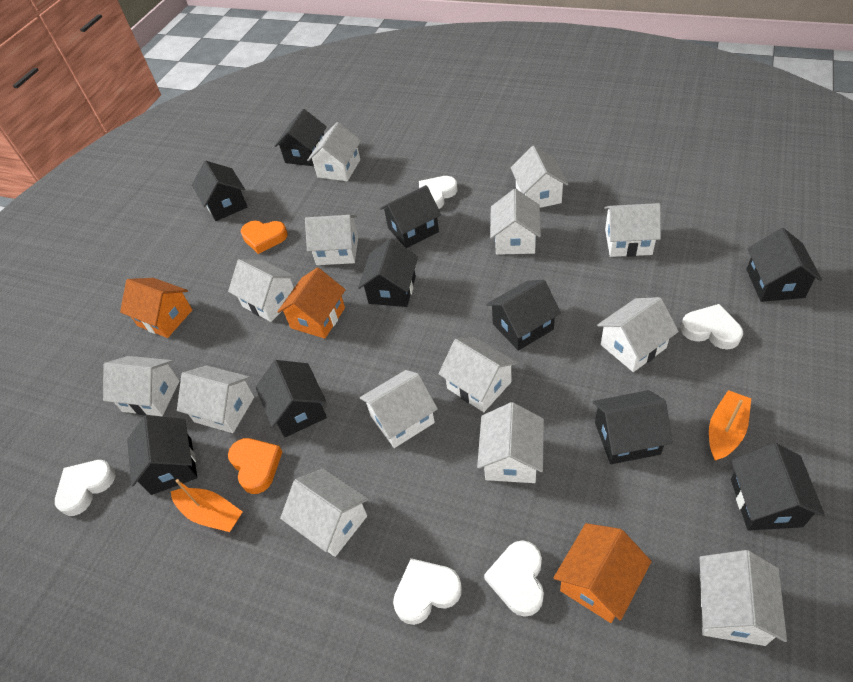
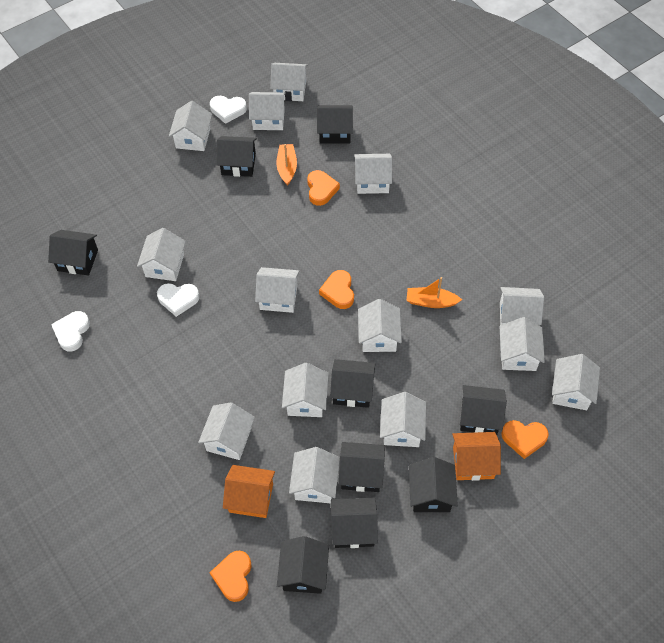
black house: [127,415,197,495] [192,161,247,221] [256,360,327,437] [275,109,327,166] [358,239,418,307] [380,185,441,248] [486,280,561,351] [593,390,673,464] [731,443,825,531] [746,228,822,302] = 10 -> [48,230,98,276] [217,136,257,177] [277,536,329,594] [317,105,353,144] [330,359,375,408] [331,498,378,548] [338,442,385,492] [409,457,458,512] [460,385,507,435] = 9
orange heart: [228,438,283,494] [241,221,288,254] = 2 -> [210,550,252,602] [307,170,340,206] [319,270,354,309] [501,420,549,459] = 4
orange house: [120,278,192,338] [277,267,346,339] [553,523,652,623] = 3 -> [223,465,275,518] [452,432,501,481] = 2
white heart: [55,460,116,516] [393,558,462,625] [419,176,457,209] [484,540,544,617] [681,304,743,349] = 5 -> [51,311,90,352] [157,283,200,317] [210,96,247,124] = 3

